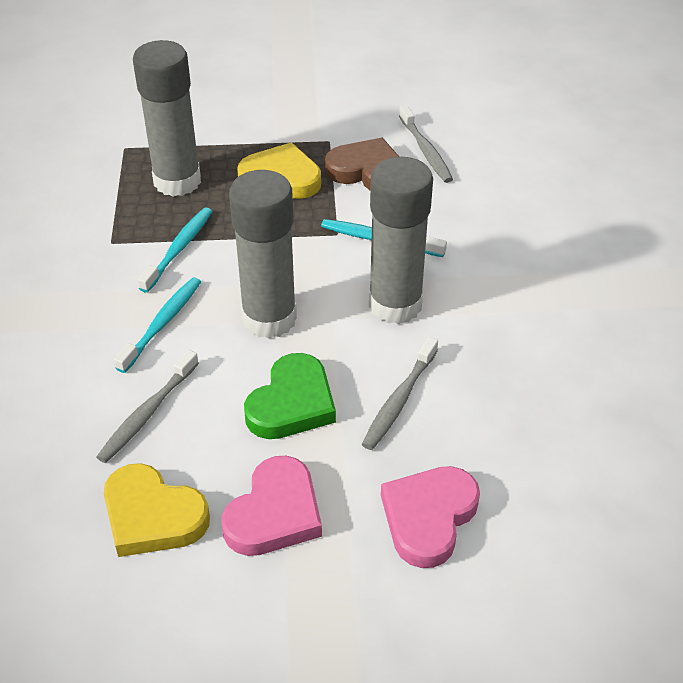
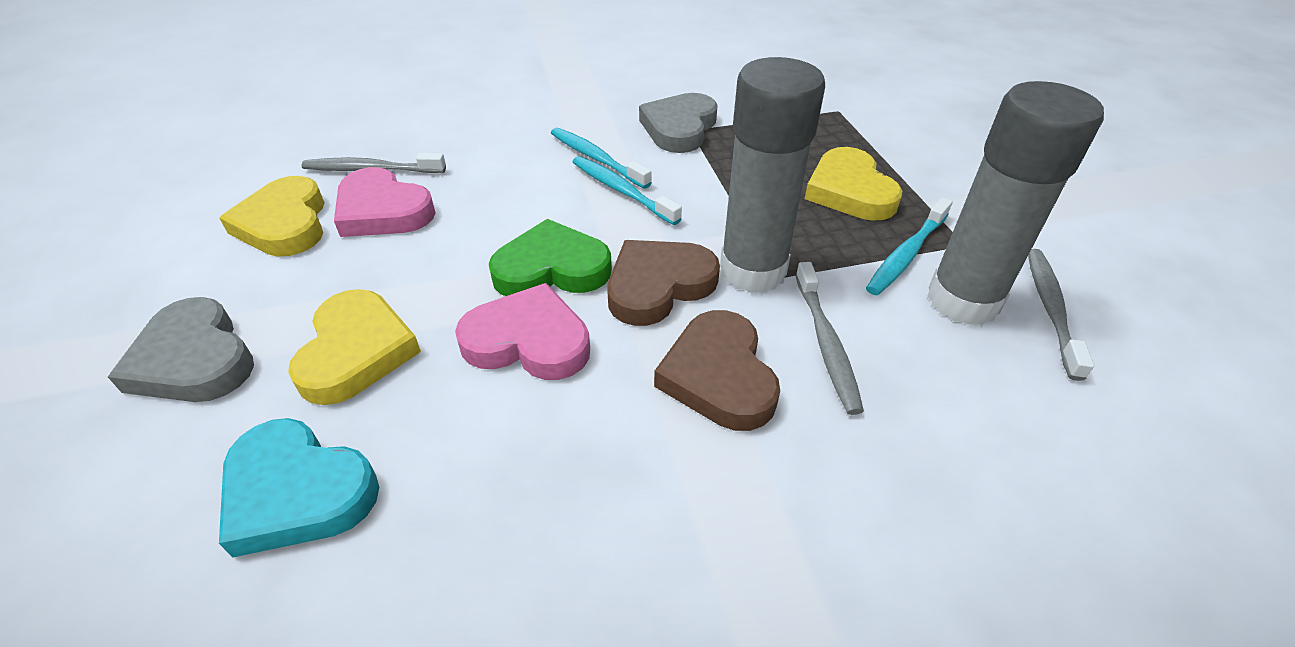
brown heart: [325,138,399,190] = 1 -> [607,240,720,326] [654,310,780,431] = 2
grey glue stick: [133,40,201,197] [229,170,297,339] [369,157,433,324] = 3 -> [720,57,825,293] [927,81,1104,325] = 2
grey heart: none = 0 -> [108,297,254,402] [639,93,718,153] = 2
turquoise heart: none = 0 -> [219,418,379,557] = 1
yellow heart: [104,463,210,557] [237,143,321,199] = 2 -> [219,176,325,257] [288,289,421,405] [805,147,902,221] = 3

